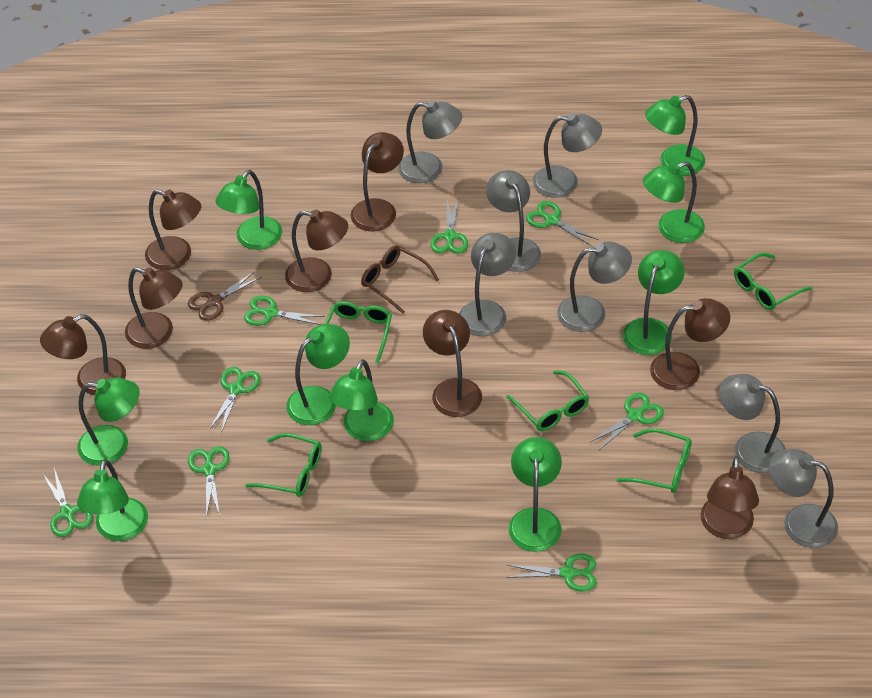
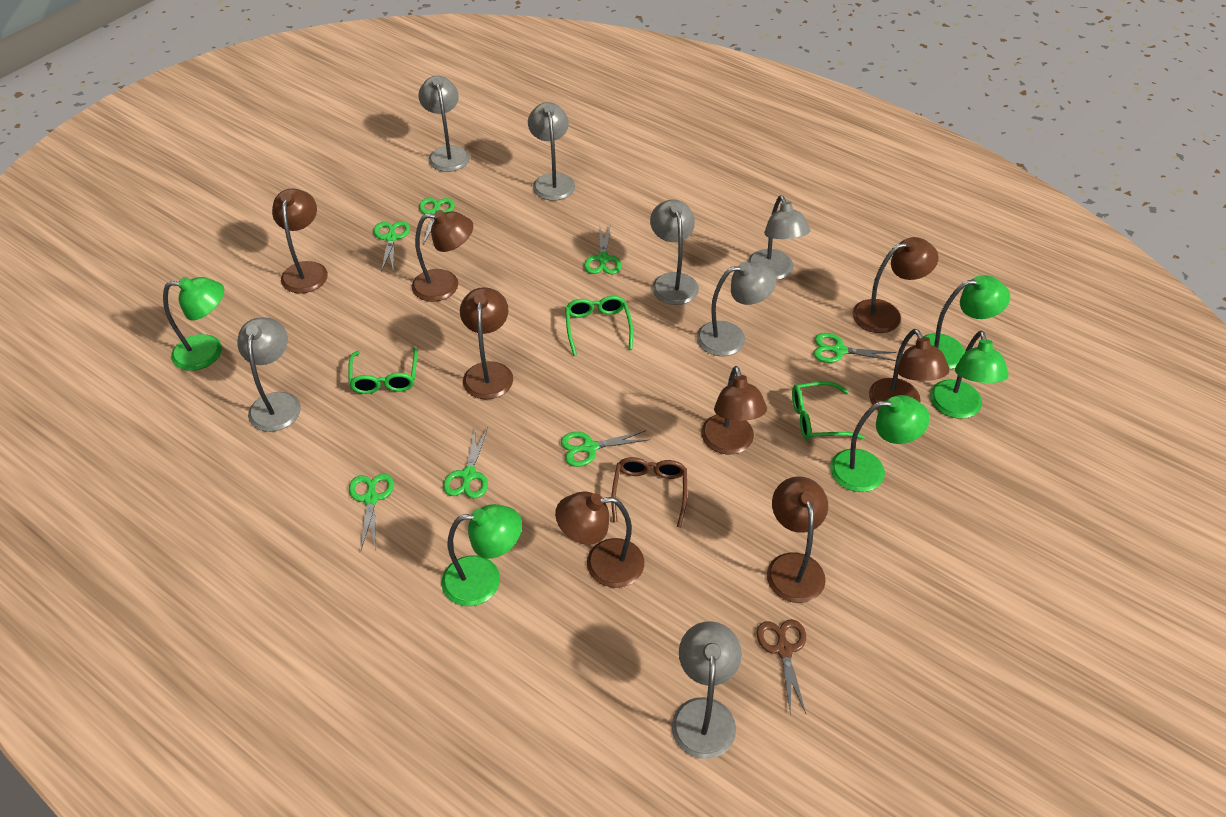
green glasses: [245,433,322,497] [325,301,392,364] [506,370,589,431] [616,428,692,493] [734,253,813,310] = 5 -> [348,347,418,394] [565,296,633,355] [792,381,865,440] = 3
green lamp: [77,377,140,466] [77,459,148,541] [215,170,282,250] [286,324,350,425] [329,359,394,441] [508,437,562,552] [623,250,684,355] [643,162,705,243] [645,95,705,176] = 9 -> [163,277,224,371] [441,504,522,606] [830,395,930,492] [923,275,1010,369] [930,331,1009,419] = 5
green scissors: [42,468,93,537] [188,446,230,517] [209,367,260,433] [244,296,325,326] [430,200,468,254] [507,554,597,592] [526,201,598,246] [590,393,664,450] = 8 -> [349,473,394,550] [374,221,410,272] [419,198,455,245] [443,427,488,498] [561,430,650,467] [584,224,622,274] [814,333,897,363] = 7

